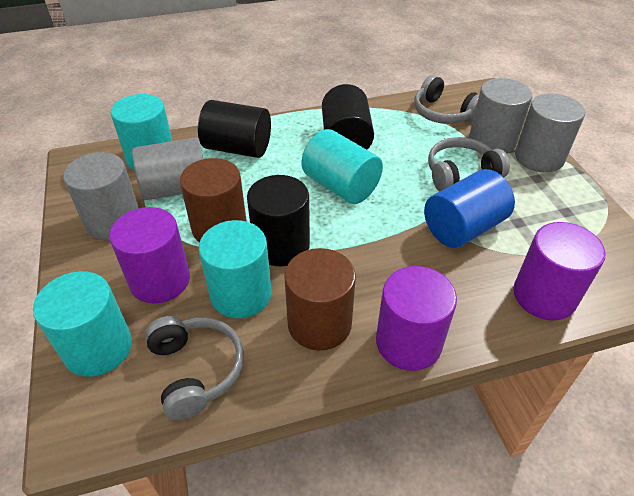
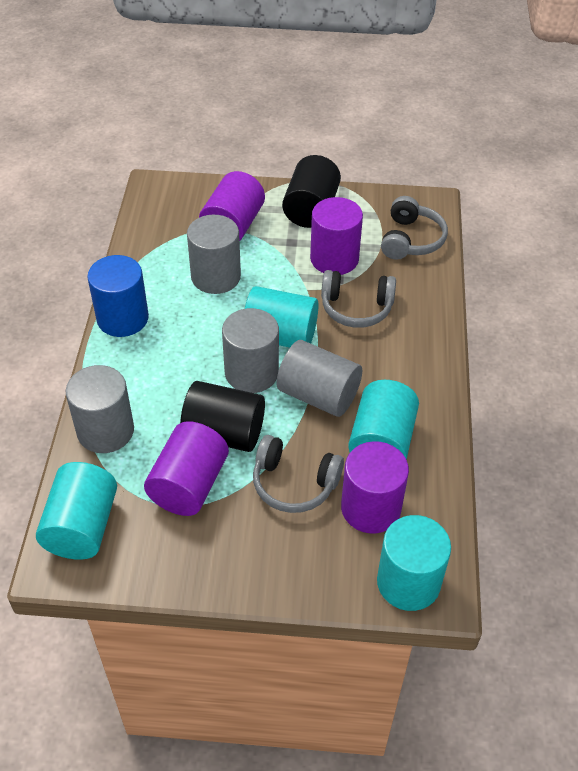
black cylinder: [198,100,271,158] [247,175,310,266] [322,84,374,150] = 3 -> [180,381,265,452] [282,155,341,228] = 2
brown cylinder: [180,158,247,242] [284,248,356,351] = 2 -> none = 0
purple cylinder: [109,207,190,304] [376,266,457,371] [513,222,605,320] = 3 -> [144,421,229,516] [199,171,265,241] [310,197,363,275] [341,441,409,534] = 4

